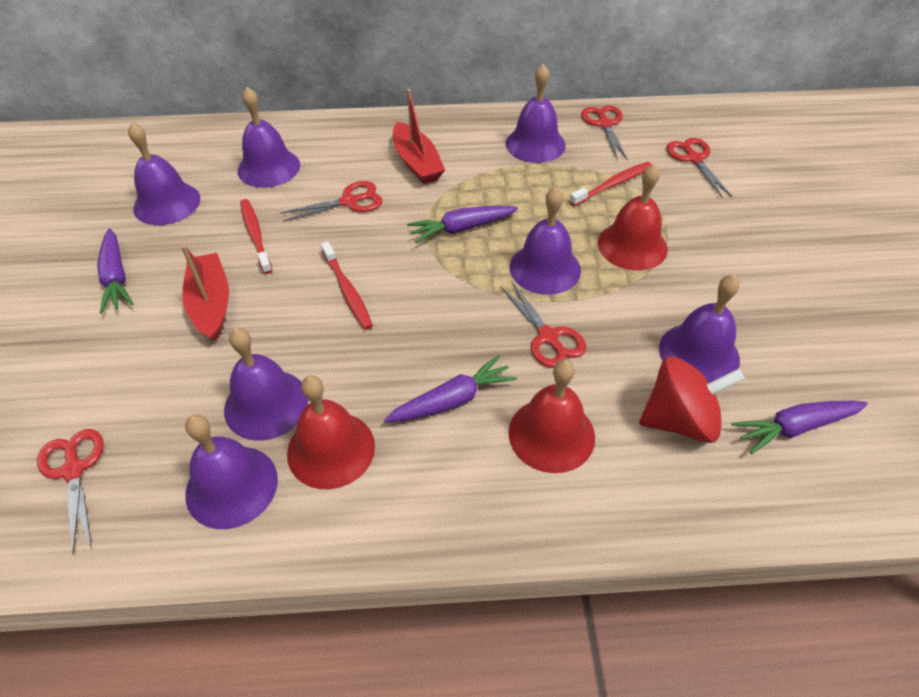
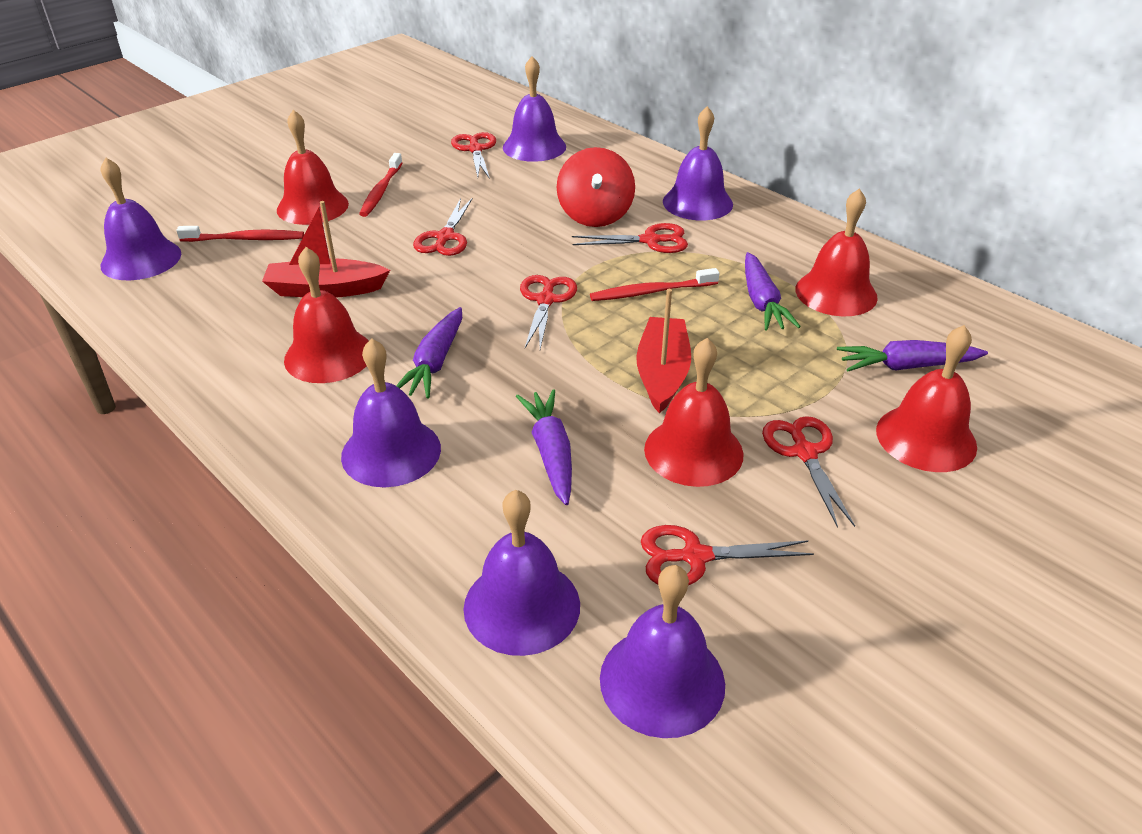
purple bell: [128,122,200,225] [185,415,278,529] [224,328,309,440] [238,87,300,188] [506,64,566,163] [510,187,581,295] [659,274,740,383] = 7 -> [100,158,181,280] [341,338,441,487] [464,490,580,656] [503,56,566,162] [600,565,725,738] [663,106,733,220] = 6
red bell: [287,375,375,489] [509,359,595,473] [598,164,668,270] = 3 -> [277,110,349,225] [284,247,369,383] [644,338,743,487] [795,189,878,316] [876,325,977,472] = 5
red scissors: [37,429,104,555] [280,181,383,222] [500,281,586,368] [581,105,628,160] [667,138,733,199] = 5 -> [413,197,473,256] [451,132,496,179] [520,275,577,349] [572,223,688,253] [641,525,814,586] [762,416,855,528] = 6

